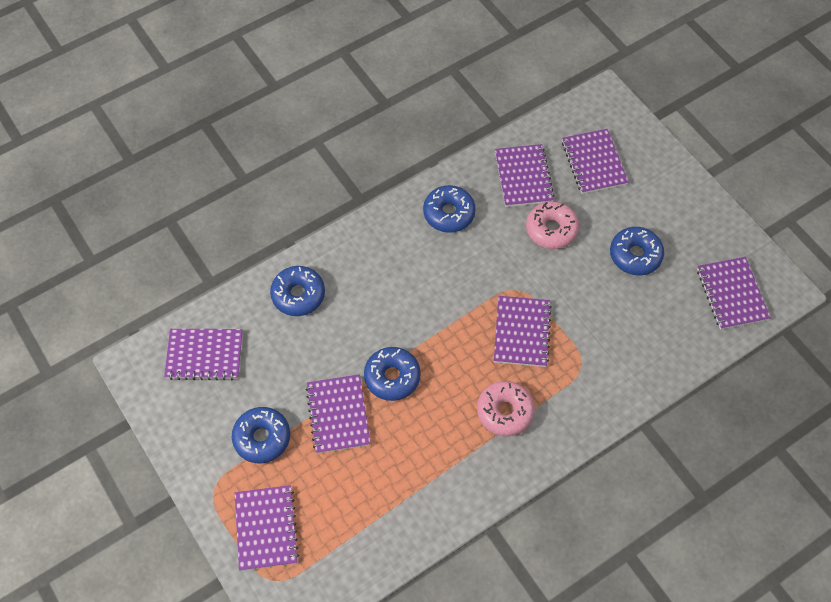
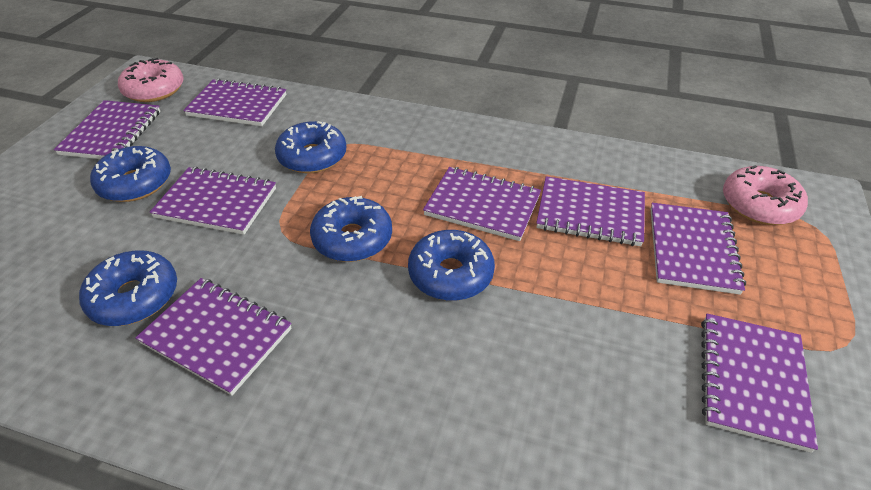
purple notebook: [164,329,243,380] [235,485,299,571] [306,374,371,454] [494,296,552,367] [495,144,555,207] [562,129,629,194] [697,257,771,330] = 7 -> [54,100,160,159] [135,278,292,396] [150,167,276,235] [183,79,286,126] [423,167,541,241] [536,176,645,246] [651,203,746,295] [701,313,818,453] = 8

